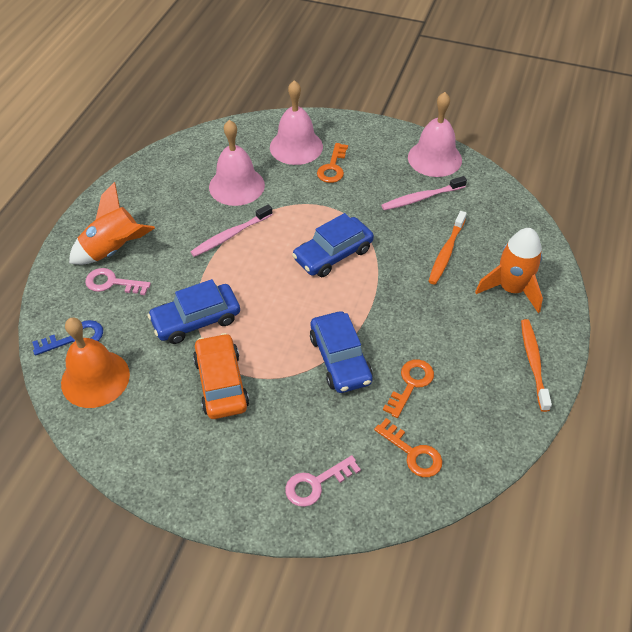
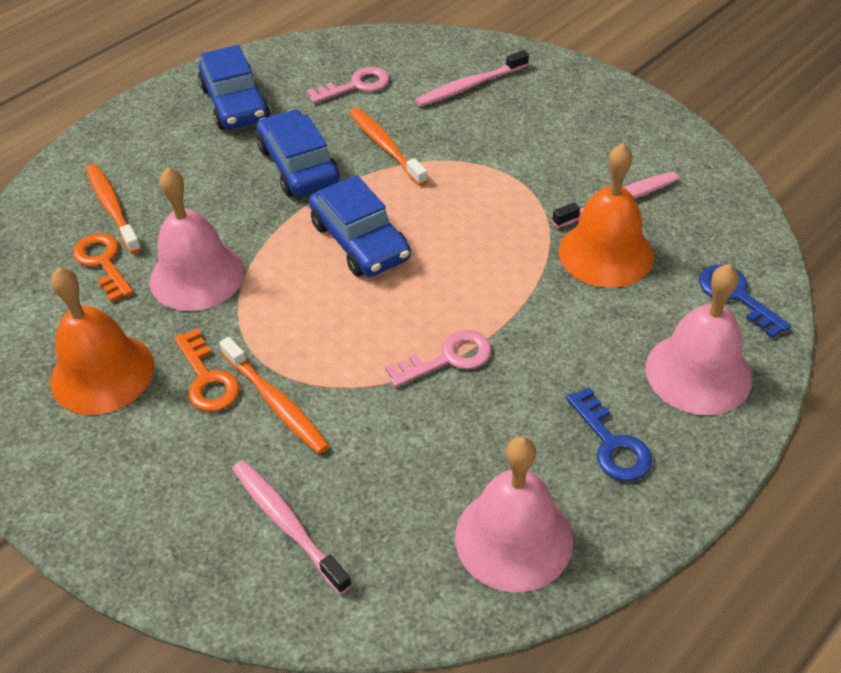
blue key: [32,320,103,356] = 1 -> [566,387,652,481] [699,264,791,338] = 2
orange bell: [61,318,130,408] = 1 -> [50,267,154,415] [559,143,654,288] = 2
orange car: [193,333,249,419] = 1 -> none = 0
orange key: [317,143,348,183] [374,418,442,477] [383,359,434,418] = 3 -> [73,233,133,302] [174,328,240,412] = 2
orange rocket: [69,182,155,265] [475,228,543,313] = 2 -> none = 0
orange toothbrush: [428,211,467,284] [521,319,552,412] = 2 -> [86,164,141,254] [219,337,329,454] [349,107,428,186] = 3
pink toothbrush: [190,204,273,257] [381,176,467,210] = 2 -> [232,460,352,594] [415,50,529,107] [552,172,679,228] = 3

